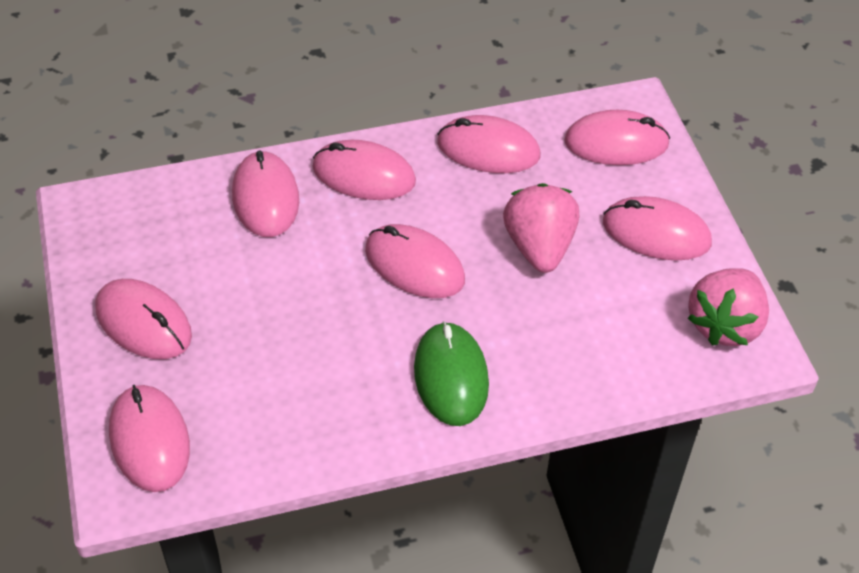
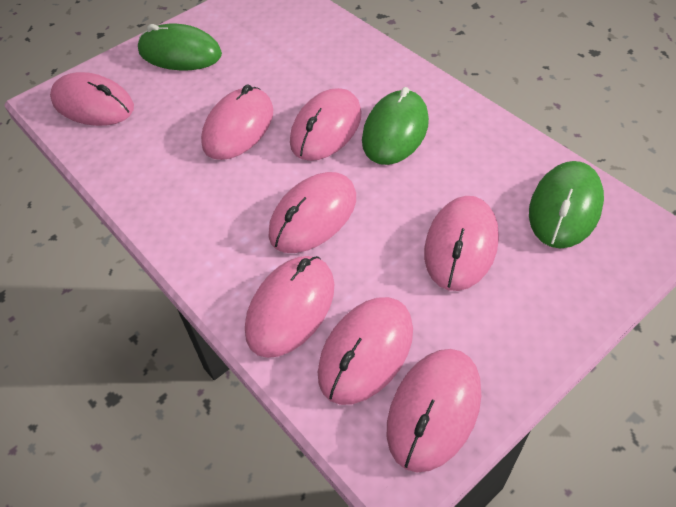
green mouse: [414,321,489,426] = 1 -> [138,24,222,70] [362,87,429,165] [529,161,604,248] = 3
pink strawberry: [503,183,579,273] [688,268,769,346] = 2 -> none = 0

